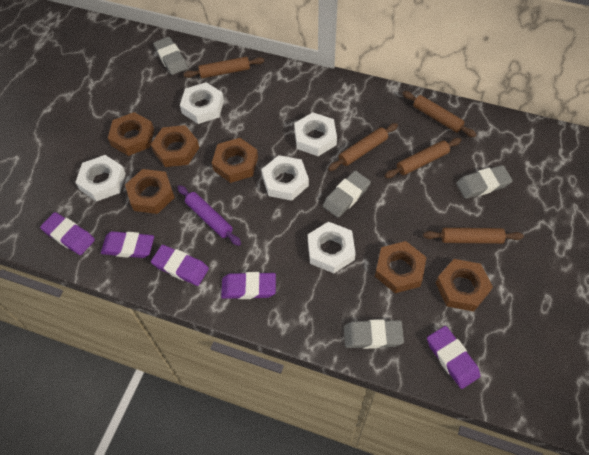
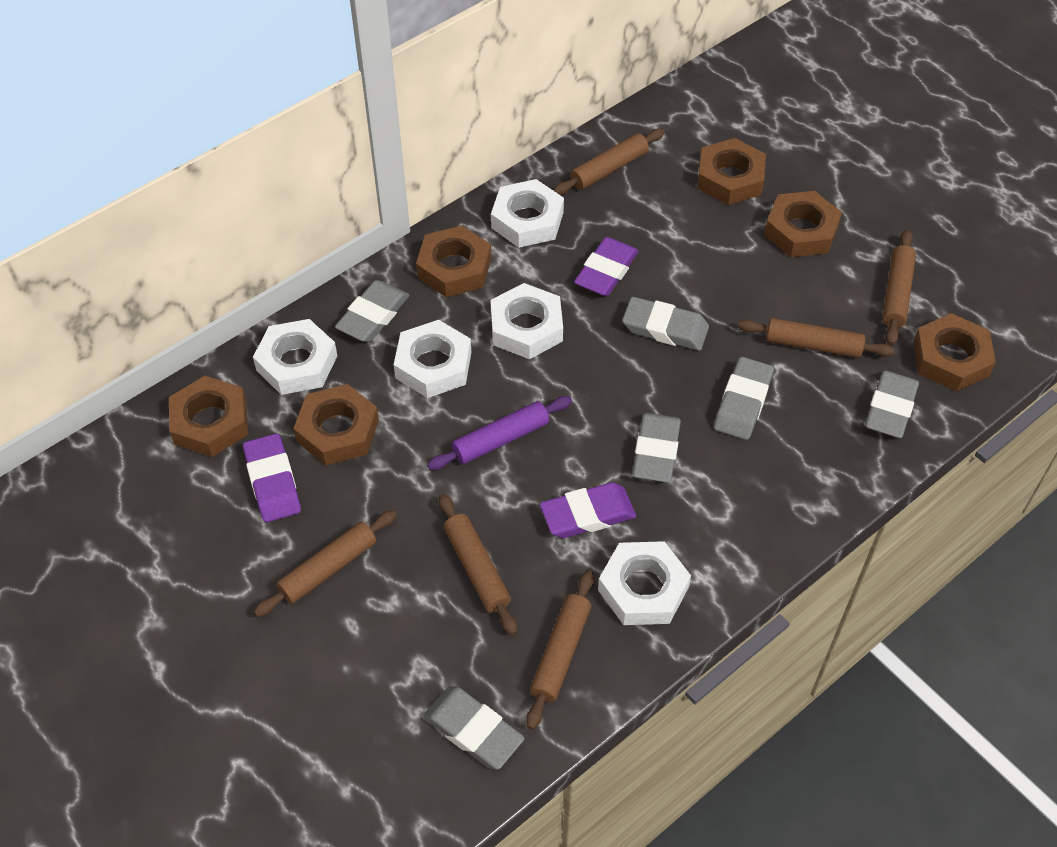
brown rolling pin: [184,57,264,78] [328,123,398,171] [384,138,461,178] [402,91,477,137] [423,228,524,244] = 5 -> [254,510,397,617] [439,494,517,636] [526,570,594,730] [553,129,665,195] [738,318,894,358] [882,230,916,346] = 6
grey eraser: [153,37,188,75] [323,171,371,218] [344,319,404,349] [456,165,513,199] = 4 -> [335,280,410,342] [423,686,525,770] [622,297,709,351] [632,413,681,483] [714,357,774,440] [865,370,919,438] = 6
purple eraser: [40,212,95,255] [101,231,154,258] [151,245,209,286] [221,272,276,299] [427,326,480,389] = 5 -> [243,433,301,522] [540,482,636,538] [574,237,639,296] = 3

